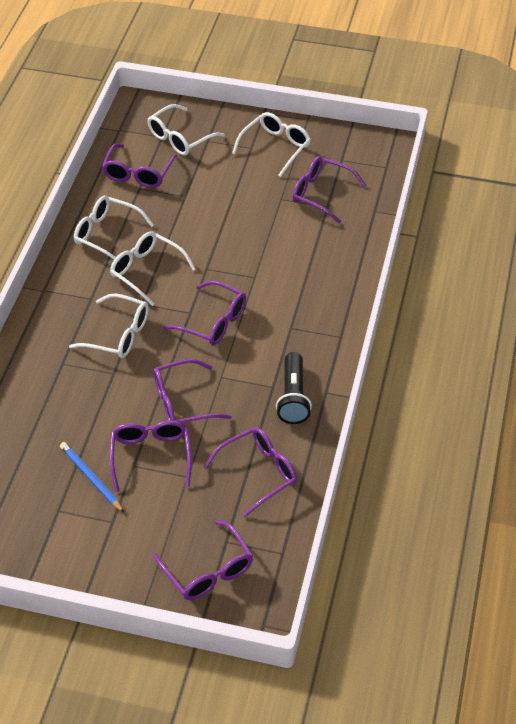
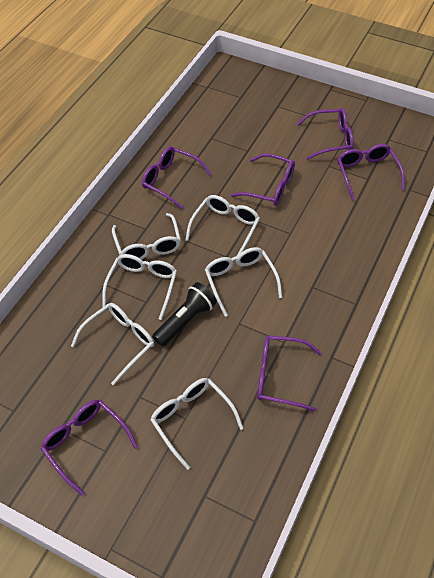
blue pencil: [60,442,124,513] = 1 -> none = 0
purple glasses: [102,144,177,188] [110,421,192,492] [153,359,232,423] [153,520,253,600] [163,281,246,345] [204,427,297,518] [292,156,366,223] = 7 -> [41,400,138,496] [142,147,211,209] [231,153,295,206] [257,336,321,411] [297,108,354,160] [337,144,405,200] = 6
white glasses: [69,293,149,358] [74,196,154,260] [110,231,195,306] [148,104,225,155] [232,112,311,177] = 5 -> [71,303,154,385] [102,254,177,320] [112,213,181,260] [150,378,243,470] [185,195,260,256] [205,247,282,317] = 6

